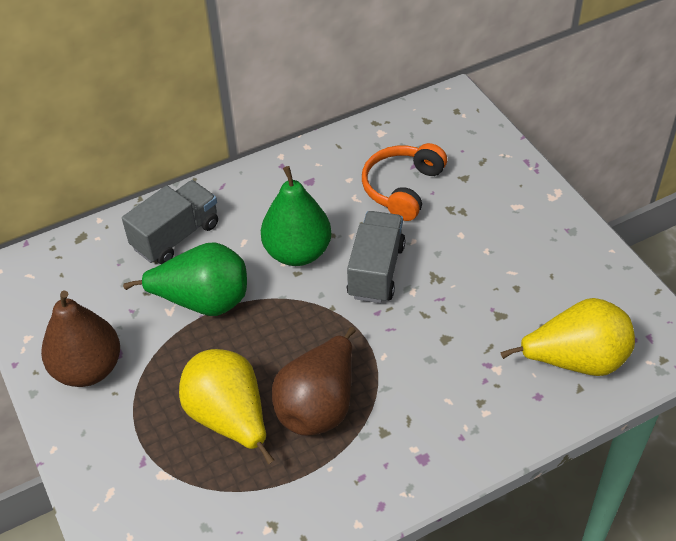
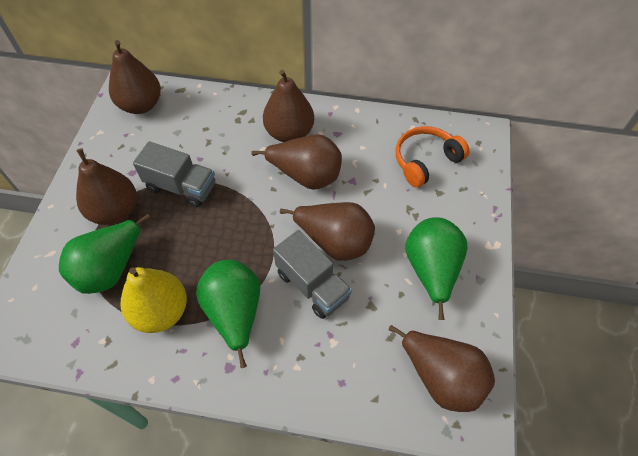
brown pear: [41,291,120,387] [272,327,356,436] = 2 -> [76,148,137,225] [109,40,161,114] [251,134,342,190] [263,70,314,142] [280,202,375,261] [389,325,495,412] = 6
green pear: [123,242,247,316] [261,166,331,266] = 2 -> [59,214,150,294] [196,260,260,368] [405,217,468,320] = 3
yellow pear: [179,349,274,464] [500,298,635,376] = 2 -> [121,267,187,333] = 1

